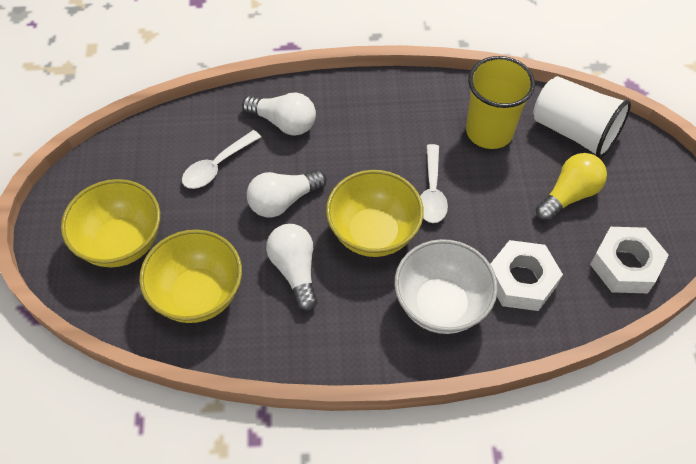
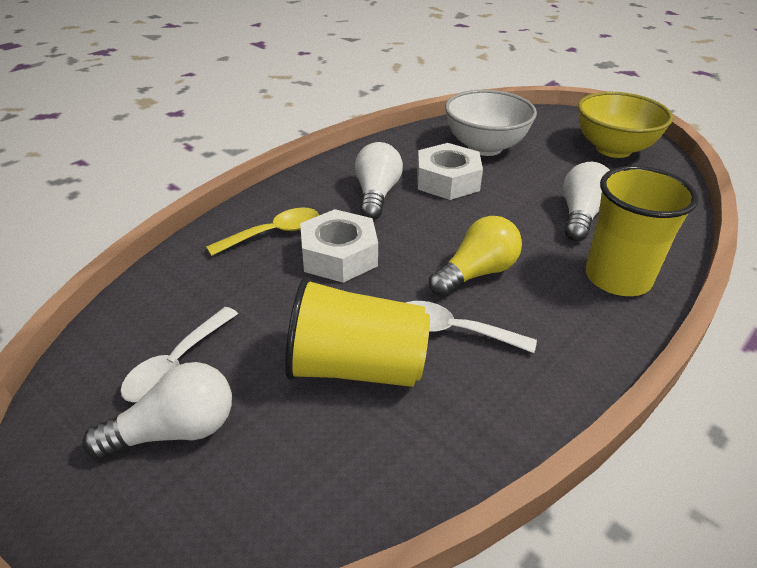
white cup: [533,76,631,159] = 1 -> none = 0
yellow bowl: [61,179,160,267] [139,230,242,323] [326,170,424,257] = 3 -> [578,92,673,158] = 1
yellow cup: [466,56,535,149] = 1 -> [285,277,430,387] [586,166,698,296] = 2
yellow spoon: none = 0 -> [206,207,319,256] = 1

